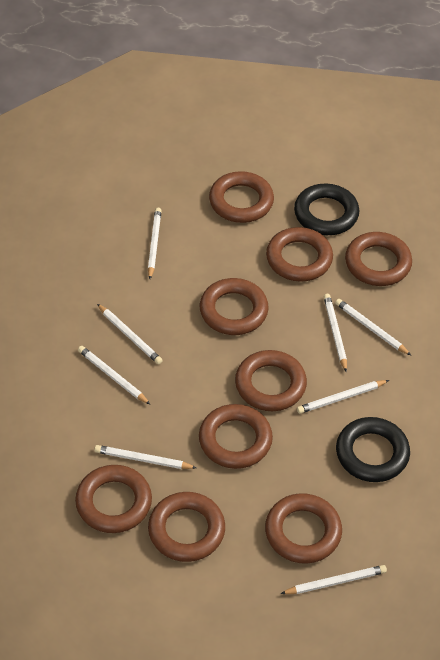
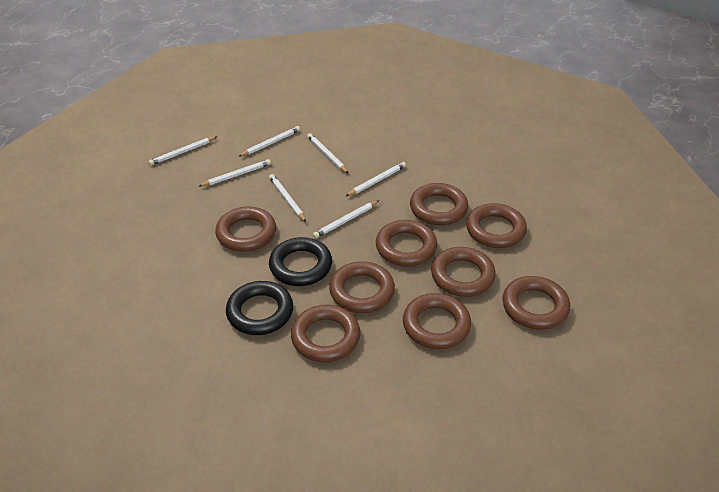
white pencil: [78,346,151,405] [94,445,197,469] [97,304,163,364] [148,208,162,279] [280,565,387,594] [297,380,389,414] [324,294,347,372] [335,299,411,355] = 8 -> [148,136,217,166] [198,159,271,187] [238,126,300,157] [269,174,306,222] [307,133,349,174] [313,201,379,238] [346,162,406,196] = 7

